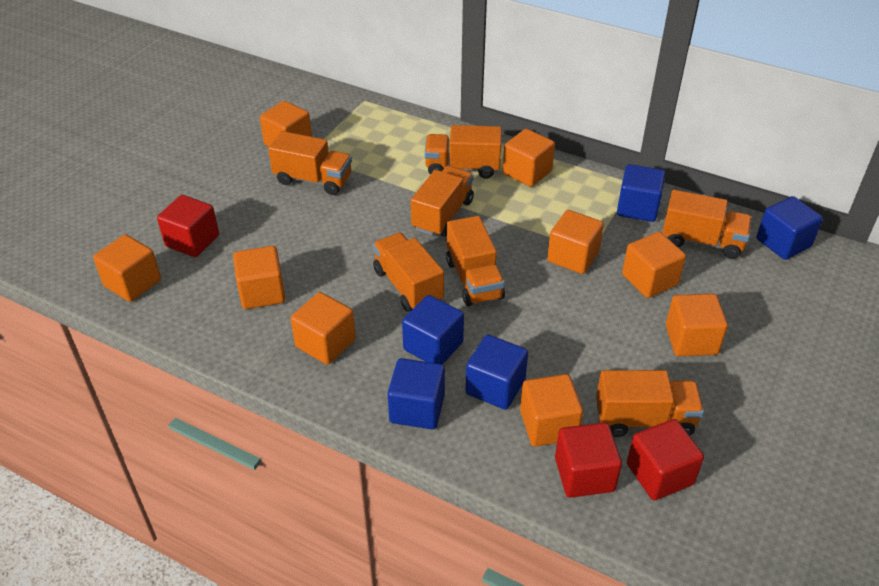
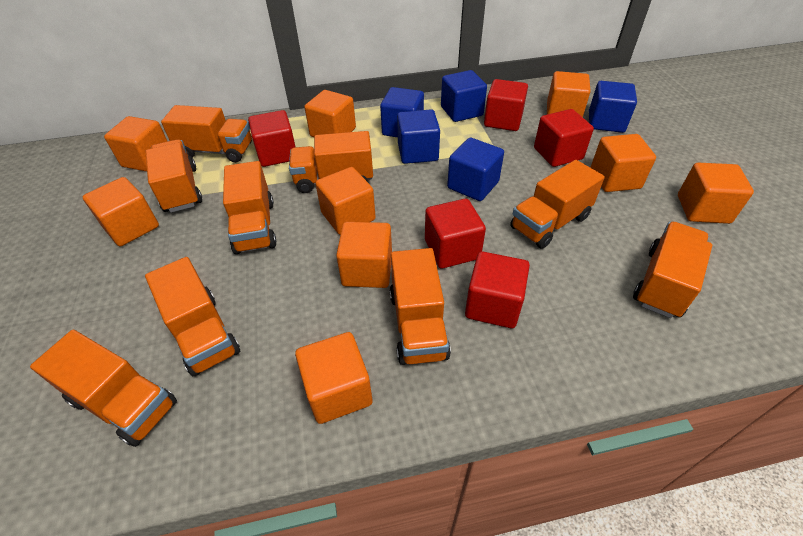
orange truck: [268,131,352,195] [373,233,444,312] [411,166,474,237] [425,125,501,179] [446,216,505,306] [596,370,704,437] [662,190,752,259] = 7 -> [30,330,177,447] [145,139,202,213] [145,257,240,376] [161,105,252,163] [223,161,276,254] [289,131,373,193] [390,248,451,365] [510,160,605,249] [633,222,712,318] = 9
red cube: [157,195,219,257] [555,422,622,498] [627,419,704,500] = 3 -> [248,110,296,167] [425,199,486,269] [465,251,530,328] [484,79,528,131] [534,109,594,167] = 5

